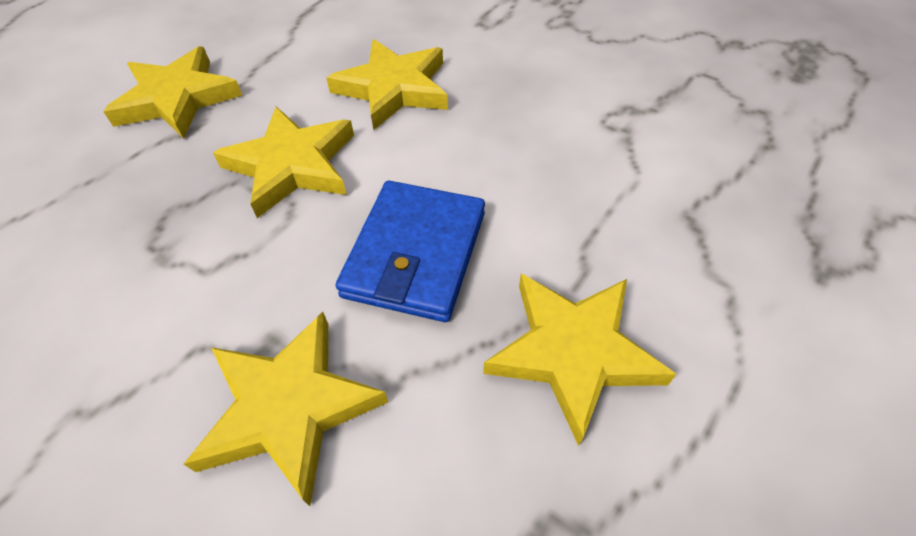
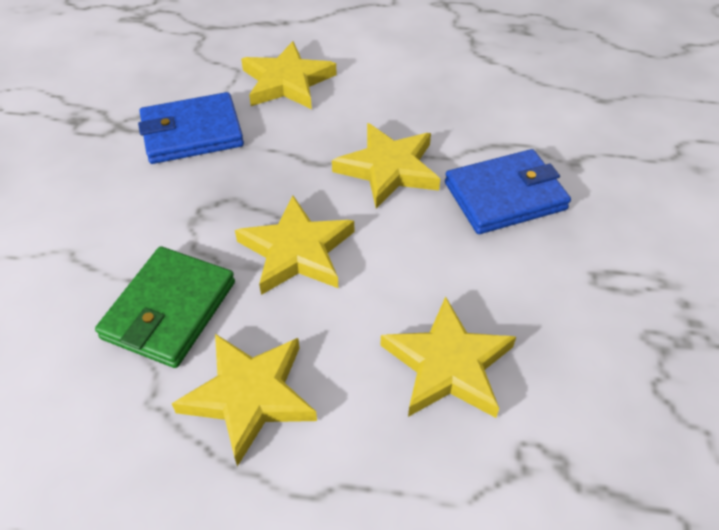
blue wallet: [336,181,485,322] = 1 -> [138,92,244,164] [445,149,571,234] = 2
green wallet: none = 0 -> [95,246,235,368] = 1

